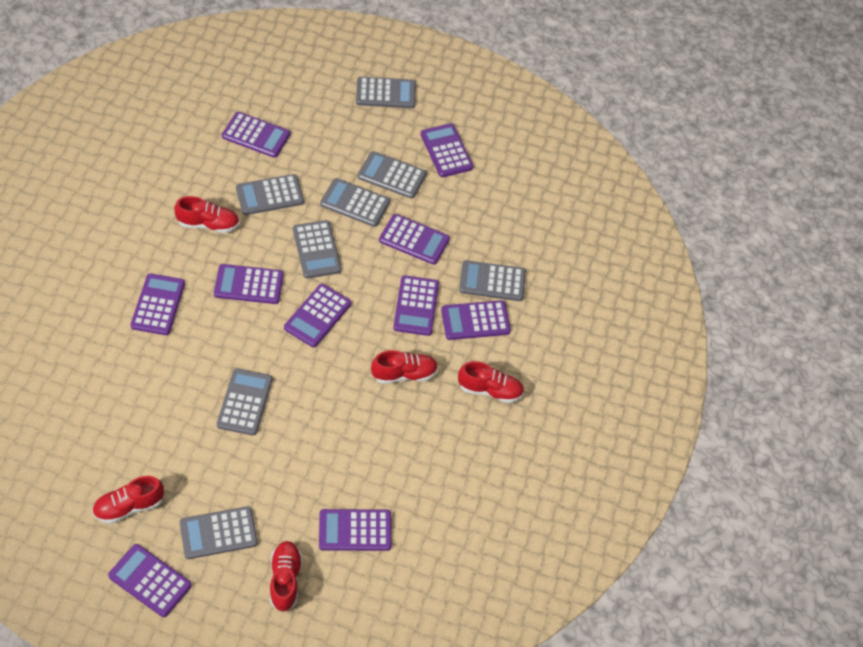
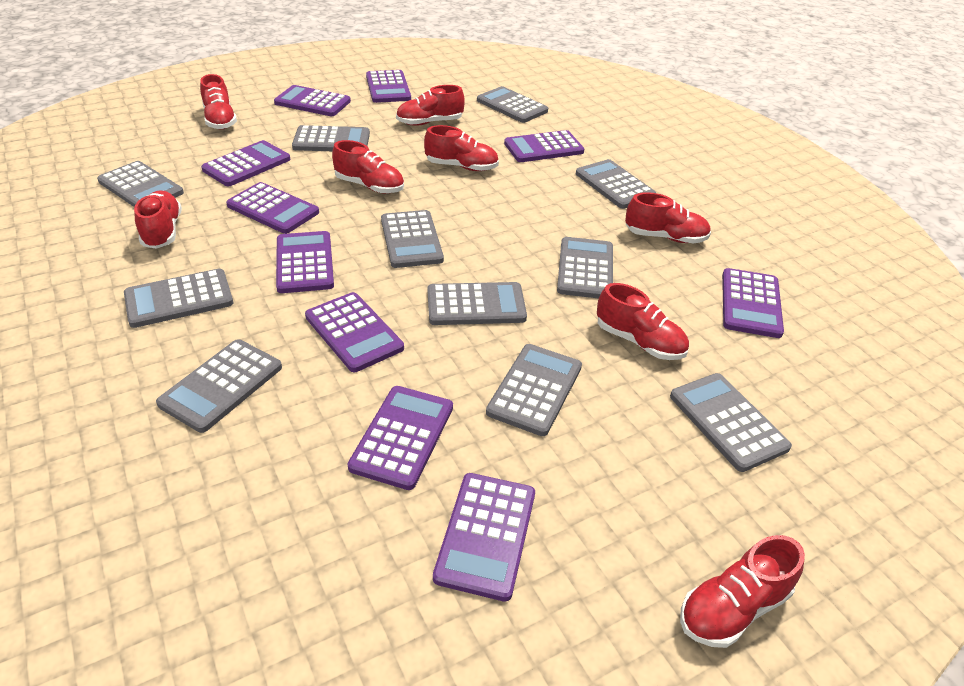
grey calculator: [180,506,258,559] [217,368,273,436] [236,174,304,215] [293,220,341,279] [320,178,390,227] [356,77,416,108] [358,151,427,199] [459,260,526,301] = 8 -> [97,161,184,207] [124,269,233,328] [156,339,282,433] [292,125,370,151] [381,210,444,268] [428,282,527,325] [477,86,548,123] [486,344,582,436] [557,237,613,299] [576,159,656,209] [670,373,792,472] = 11
red shoe: [92,476,164,524] [174,196,239,233] [270,541,302,612] [371,350,438,384] [458,361,524,403] = 5 -> [134,191,182,249] [200,74,237,130] [332,140,404,194] [396,85,465,126] [424,125,499,171] [597,283,689,360] [625,192,711,244] [680,535,805,648] = 8

